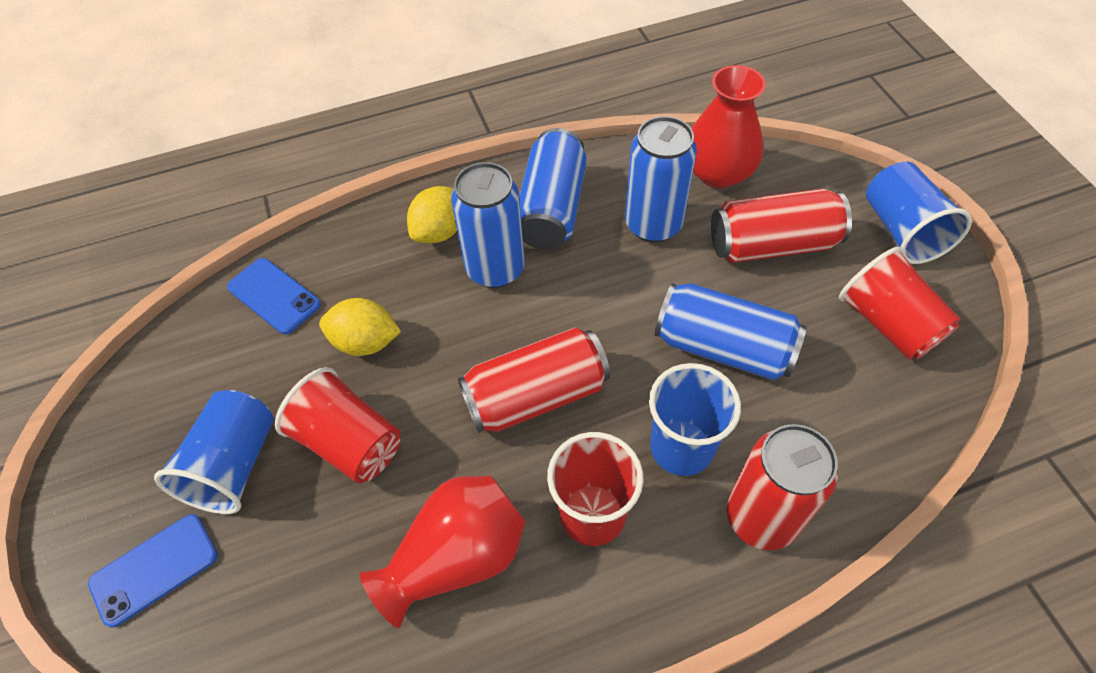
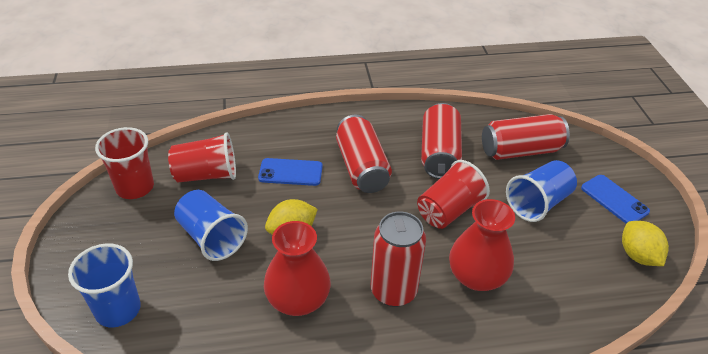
blue can: [451,162,525,288] [519,128,586,250] [625,116,697,243] [655,283,807,380] = 4 -> none = 0
red can: [458,327,610,433] [711,189,852,263] [727,424,838,550] = 3 -> [336,115,392,193] [371,211,426,307] [421,103,462,179] [482,114,570,160] = 4

